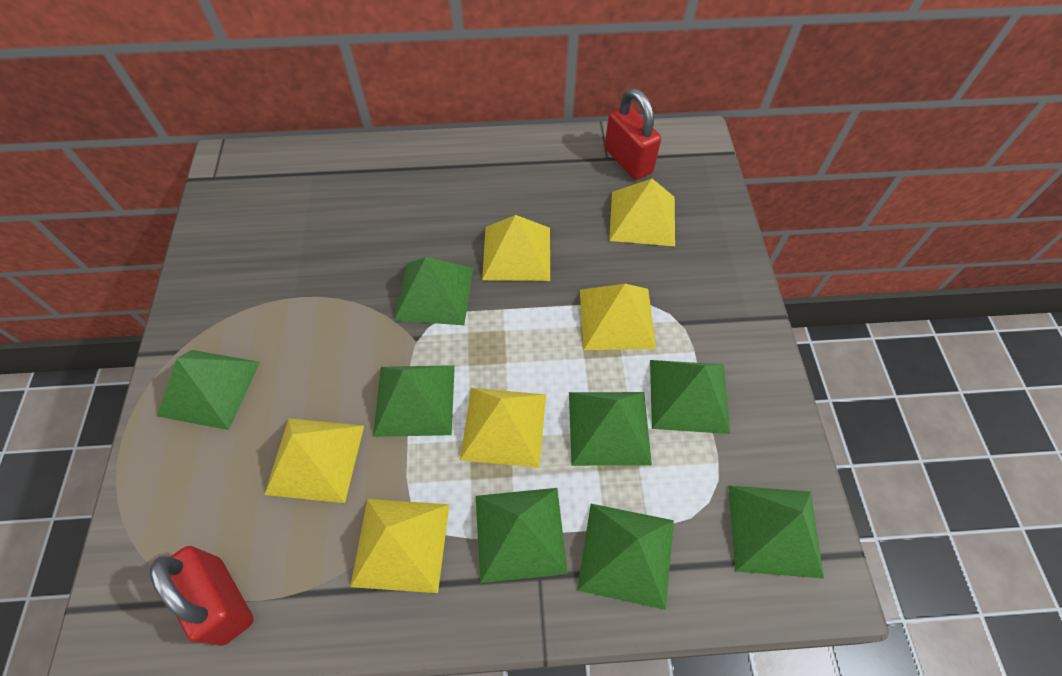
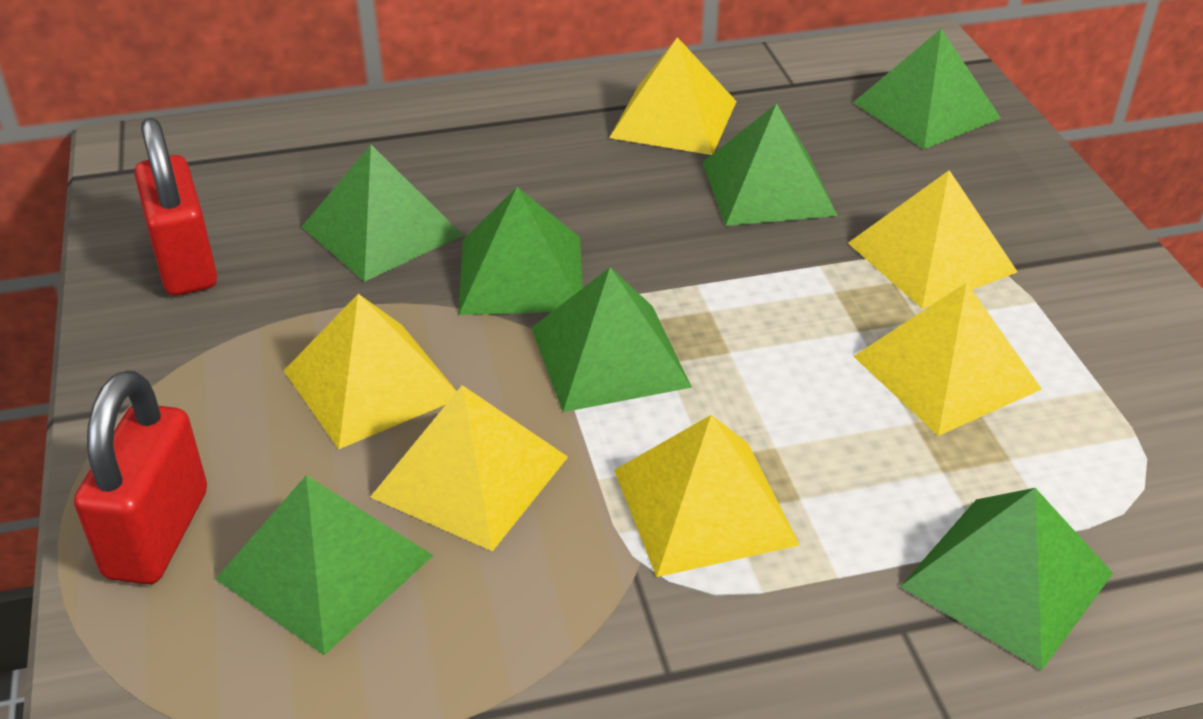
green pyramid: [157,350,260,430] [373,365,455,437] [394,257,473,325] [476,488,568,583] [569,392,652,466] [577,504,674,610] [650,360,730,434] [728,485,824,579] = 8 -> [216,475,434,655] [302,145,463,282] [459,187,583,315] [531,267,692,412] [702,103,838,226] [853,29,1001,149] [900,488,1113,670] = 7

